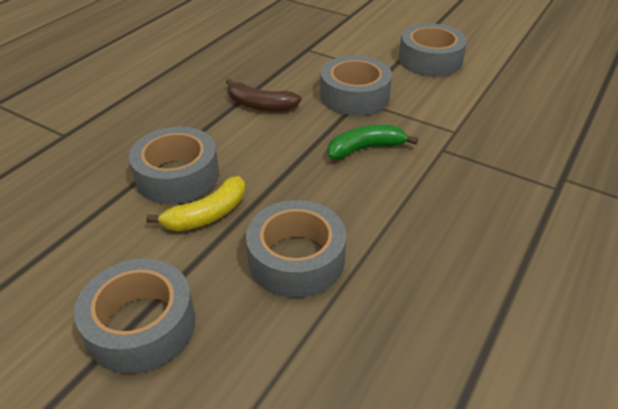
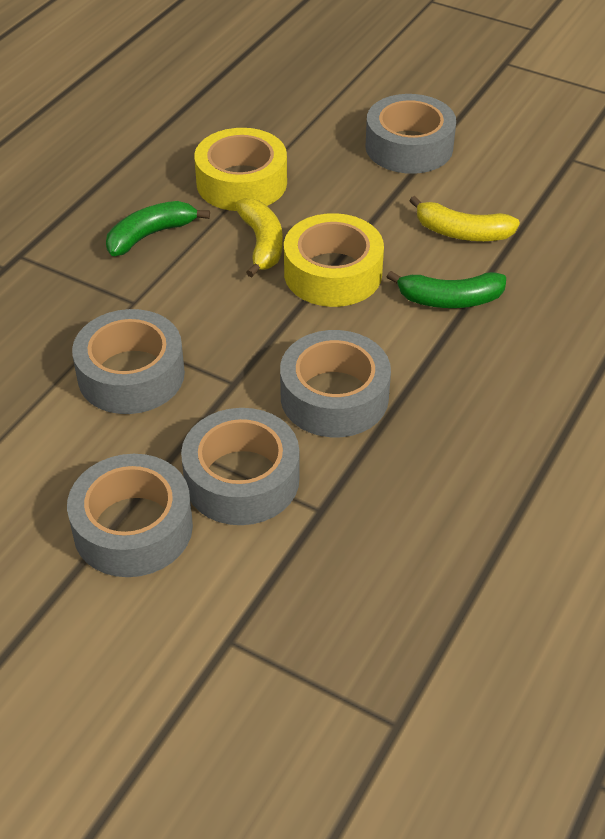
brown banana: [226,79,301,112] = 1 -> none = 0
green banana: [327,125,418,160] = 1 -> [106,201,210,256] [387,271,506,308] = 2
yellow banana: [146,176,245,231] = 1 -> [235,198,283,278] [409,196,520,241] = 2
yellow tape: none = 0 -> [194,128,287,211] [284,213,384,307] = 2

